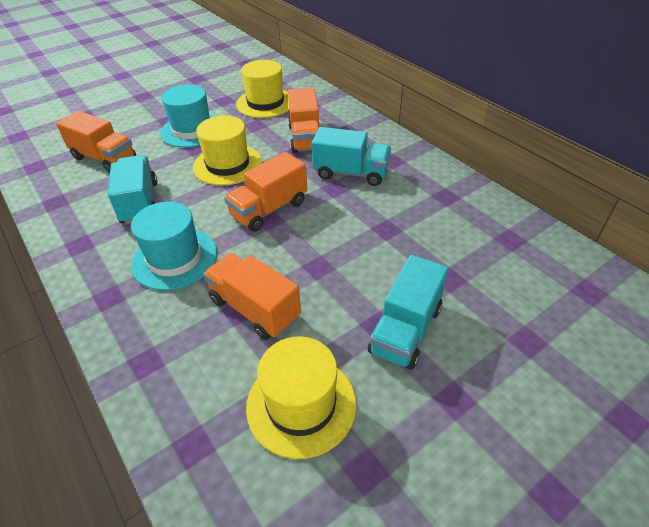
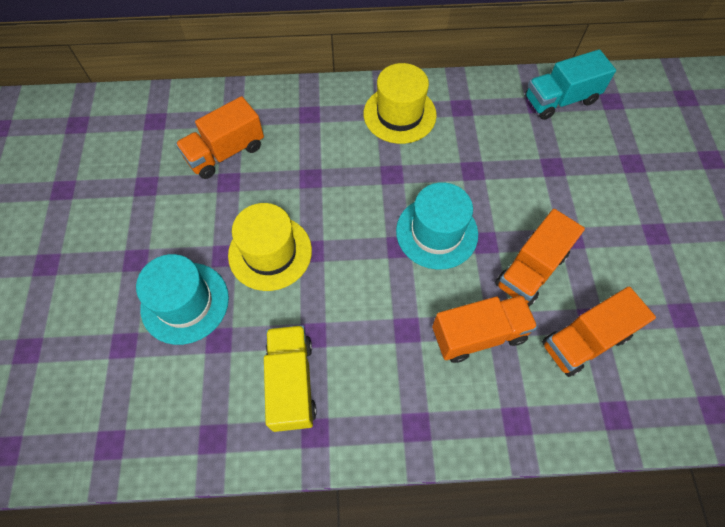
turquoise truck: [108,155,157,224] [312,127,391,186] [368,255,449,370] = 3 -> [525,49,616,120] = 1
yellow hat: [193,116,262,186] [236,60,289,118] [246,336,357,459] = 3 -> [228,203,312,291] [364,63,437,144] = 2
yellow truck: none = 0 -> [264,325,317,432] = 1

